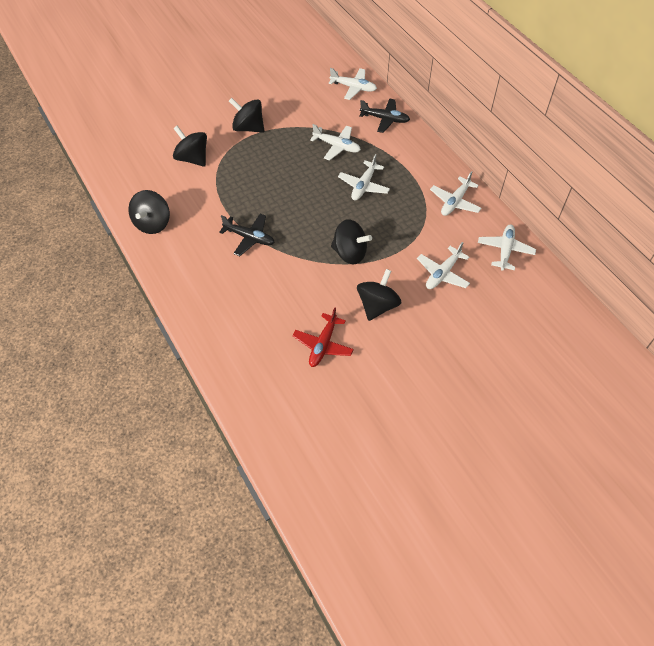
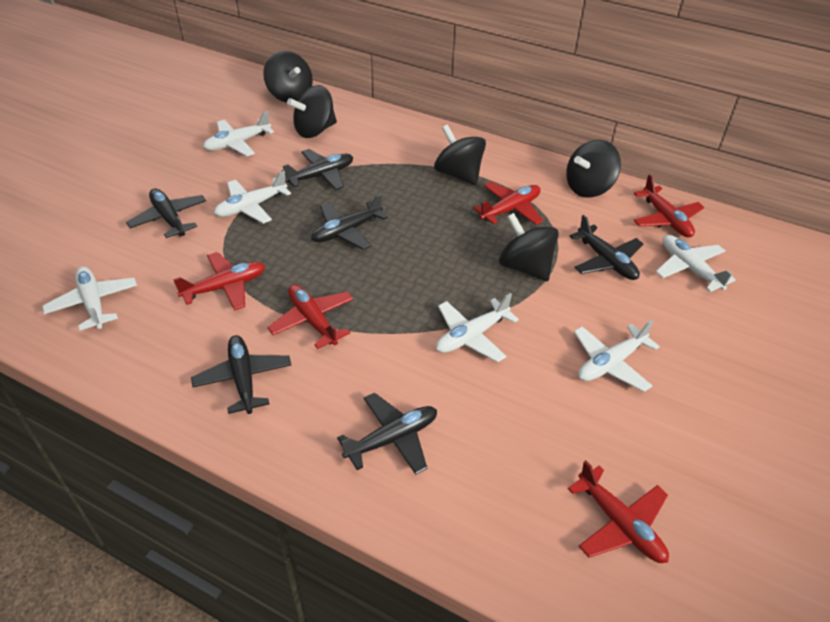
black plane: [219,214,275,256] [359,98,410,133] = 2 -> [126,188,206,238] [191,335,291,414] [281,149,353,190] [311,194,388,250] [337,393,437,475] [569,215,644,280] = 6
red plane: [292,308,354,367] = 1 -> [173,252,265,311] [267,284,354,349] [473,182,543,225] [568,460,669,563] [633,174,704,237] = 5

